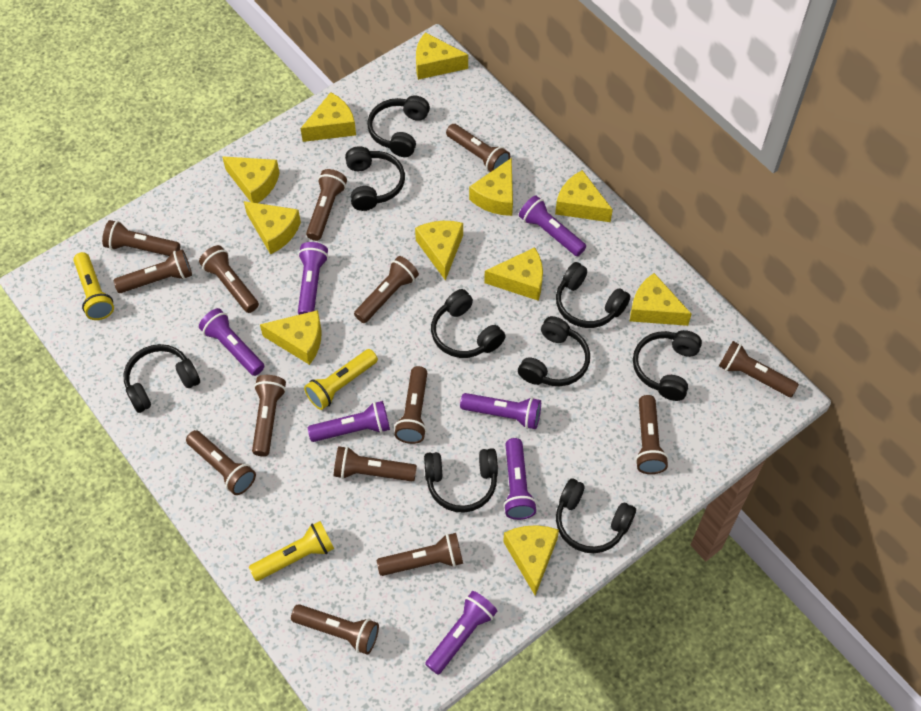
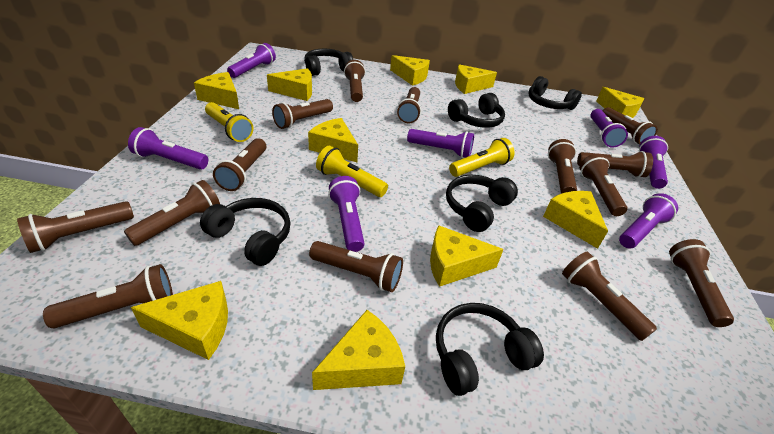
black headphones: [124,344,200,413] [345,146,405,211] [367,95,430,157] [424,448,498,513] [431,289,506,358] [518,316,590,386] [556,262,630,328] [556,479,636,553] [633,330,702,401] = 9 -> [200,198,291,266] [304,49,353,76] [436,303,544,396] [446,175,518,232] [448,93,505,128] [528,76,582,110] = 6
yellow cheese: [222,156,280,203] [244,201,301,255] [260,310,322,365] [300,92,356,142] [415,221,463,281] [416,32,468,80] [469,158,513,216] [484,247,543,301] [503,525,559,596] [555,170,613,222] [630,273,691,326] = 11 -> [131,281,228,360] [194,72,239,109] [267,68,312,101] [308,118,358,162] [312,310,405,390] [390,55,430,86] [430,225,504,287] [455,64,497,94] [543,191,608,249] [596,87,644,118] = 10

